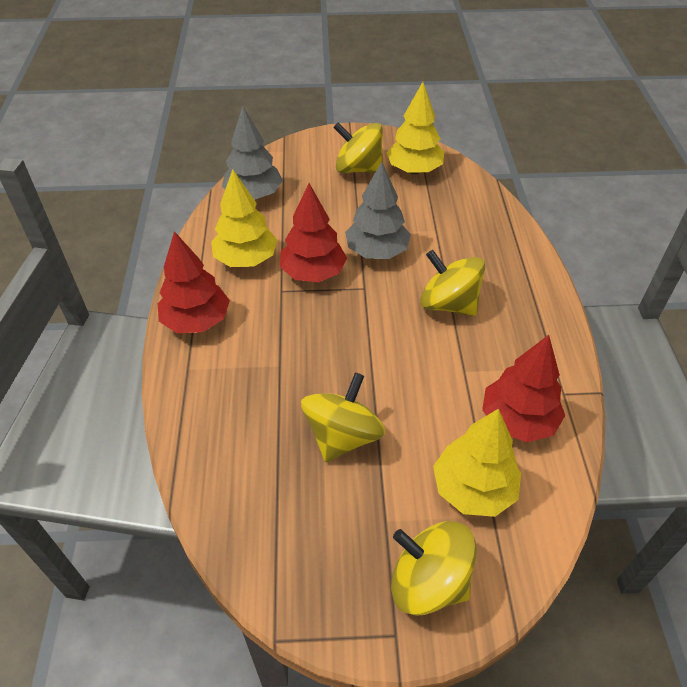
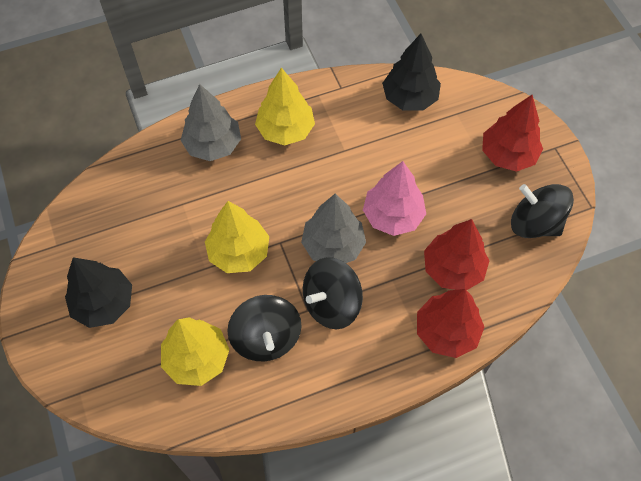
black spinning top: none = 0 -> [227,295,302,361] [303,257,363,329] [511,184,574,238] = 3
black tree: none = 0 -> [65,257,132,328] [382,34,441,111] = 2
pink tree: none = 0 -> [363,161,426,236] = 1
yellow spinning top: [301,373,386,462] [333,123,383,173] [391,521,477,616] [420,250,486,316] = 4 -> none = 0

